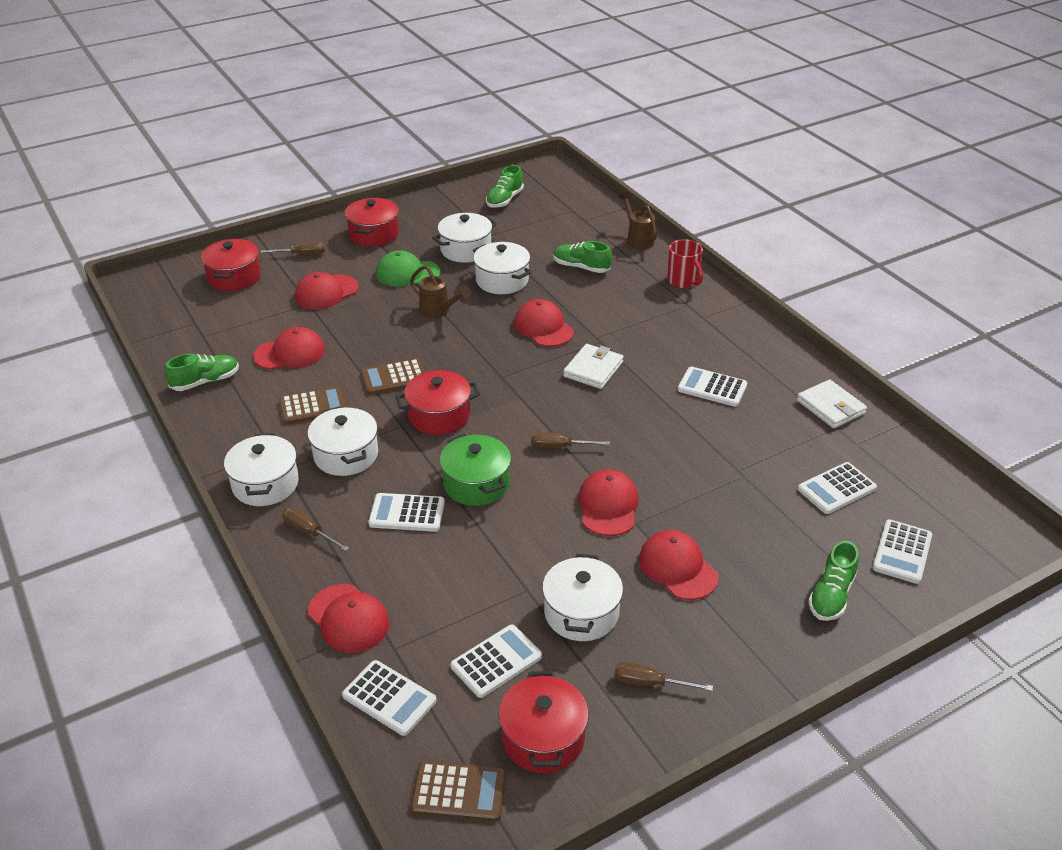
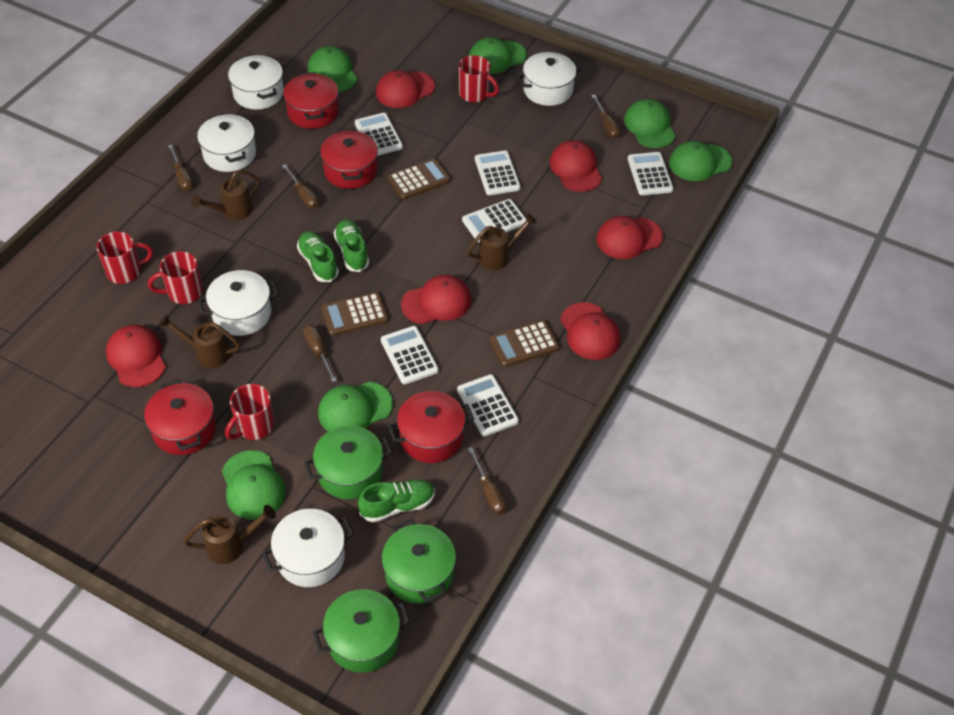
brown screwdriver: [261,242,325,255] [282,508,349,551] [531,432,610,448] [614,662,713,691] = 4 -> [168,145,193,191] [282,165,319,208] [303,325,337,382] [468,447,507,514] [591,95,621,138] = 5
brown watering can: [410,265,471,318] [618,192,657,249] = 2 -> [159,314,240,368] [184,505,276,564] [191,170,260,220] [467,213,537,270] = 4
green cap: [376,250,440,287] = 1 -> [222,450,286,519] [308,46,357,92] [318,382,393,431] [469,37,527,74] [624,99,676,148] [669,141,732,181] = 6
green pot: [440,434,511,506] = 1 -> [304,425,393,499] [313,589,410,673] [382,519,456,604] = 3
green shoe: [165,354,239,391] [486,165,524,208] [553,241,612,273] [808,541,859,621] = 4 -> [297,231,339,282] [334,219,369,272] [358,480,435,522] = 3
red mug: [667,239,703,288] = 1 -> [96,232,153,284] [148,251,203,304] [225,384,274,440] [458,55,499,103] = 4
white wallet: [563,344,624,389] [797,379,867,428] = 2 -> none = 0

